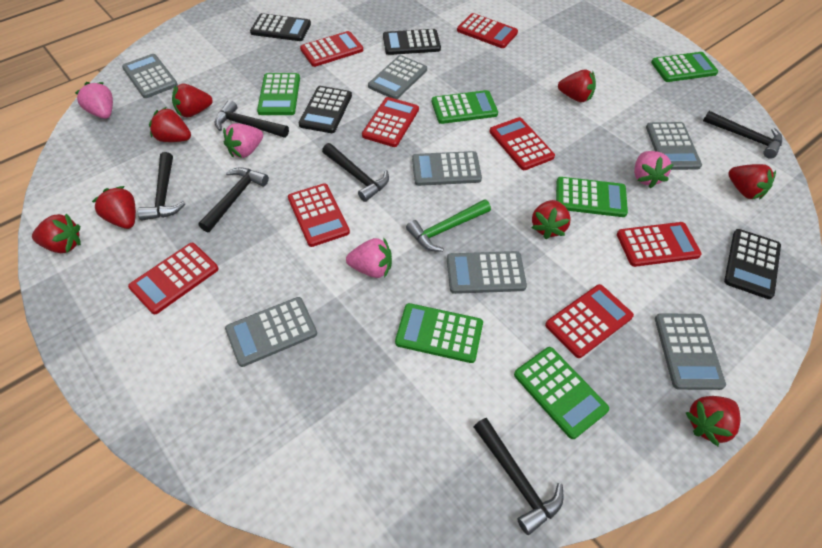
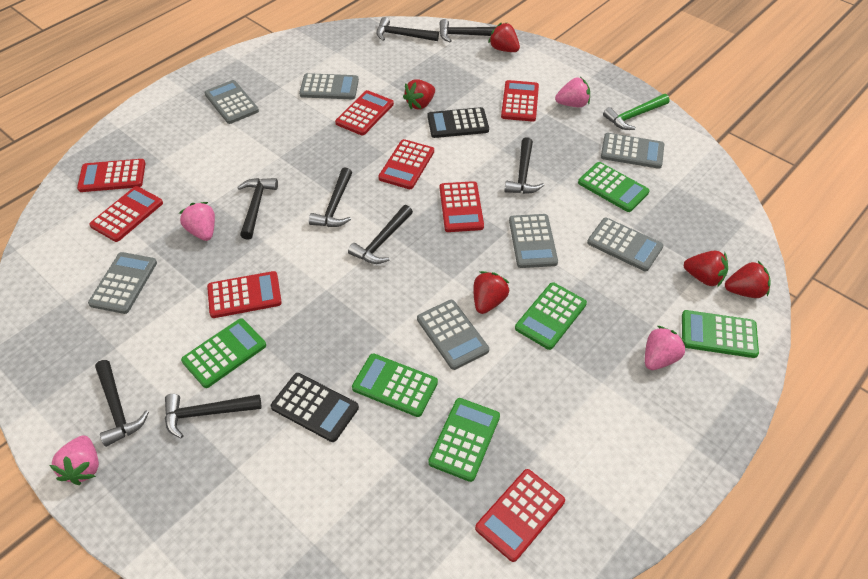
black calculator: [250,13,311,41] [299,86,352,133] [383,29,441,55] [724,229,781,299] = 4 -> [271,373,359,442] [427,107,489,138] = 2
black hammer: [138,152,186,221] [198,167,269,232] [214,100,289,138] [322,143,389,202] [474,418,564,535] [703,111,782,159] = 6 -> [95,360,149,447] [165,394,261,438] [237,178,278,240] [309,168,352,227] [348,205,413,264] [376,17,439,41] [439,19,496,42] [505,137,544,194] = 8
red strawberry: [32,213,81,253] [92,186,136,229] [149,107,191,142] [172,84,213,117] [531,200,571,239] [558,69,596,102] [685,396,740,446] [728,164,776,199] = 8 -> [403,79,435,109] [473,271,509,314] [488,23,520,52] [684,251,728,287] [725,261,771,298] = 5

